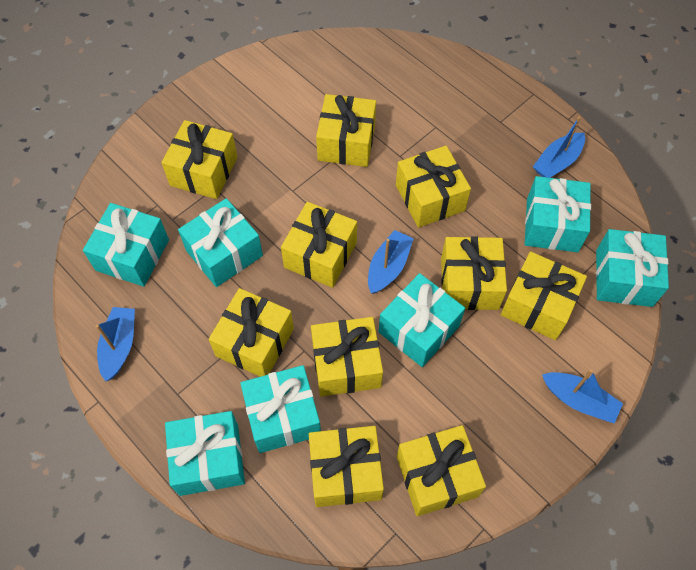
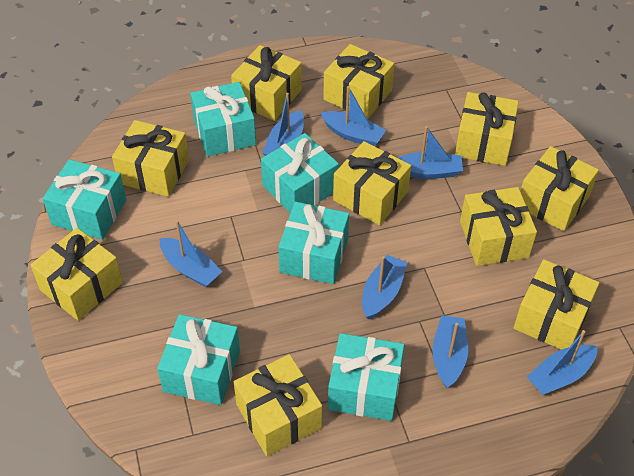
blue boat: [96,307,135,382] [368,230,414,294] [533,117,585,178] [542,369,623,424] = 4 -> [160,220,222,287] [262,93,304,156] [321,86,386,146] [362,255,408,320] [398,126,463,179] [433,315,468,388] [527,330,598,395] = 7
turquoise gift: [83,203,169,287] [165,411,245,496] [178,198,263,287] [240,365,321,453] [379,273,465,367] [525,176,591,252] [596,229,669,307] = 7 -> [43,159,126,239] [157,314,240,405] [190,82,256,157] [261,133,339,213] [278,202,349,284] [328,333,404,421] = 6

